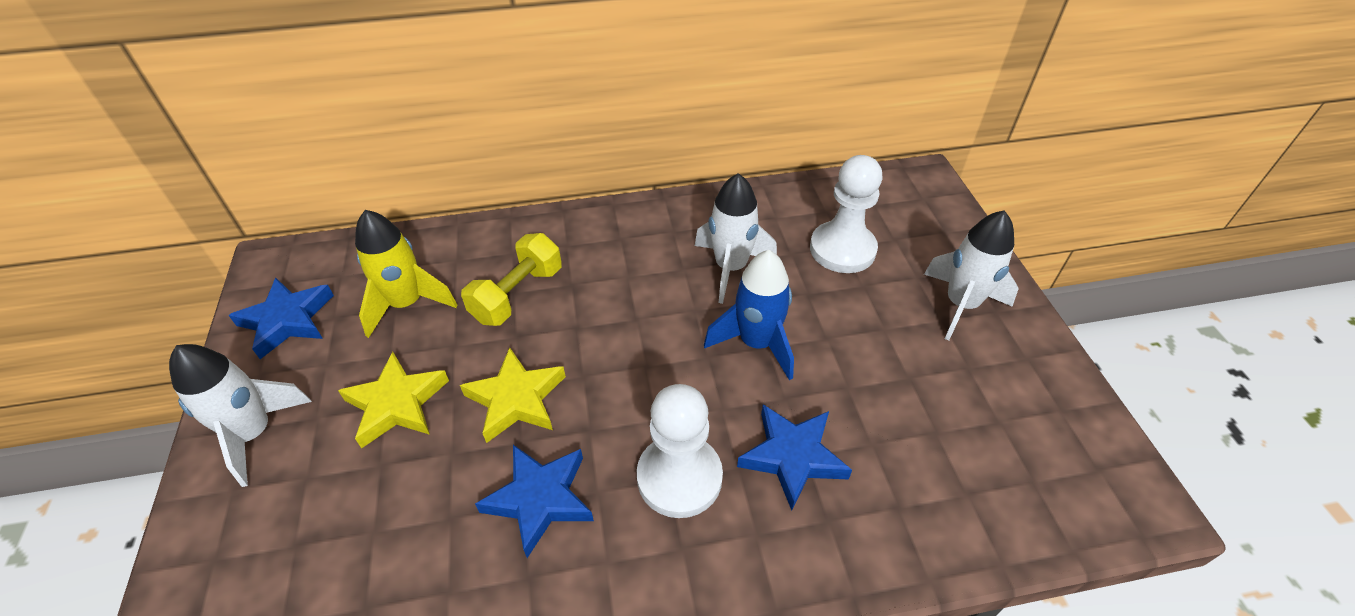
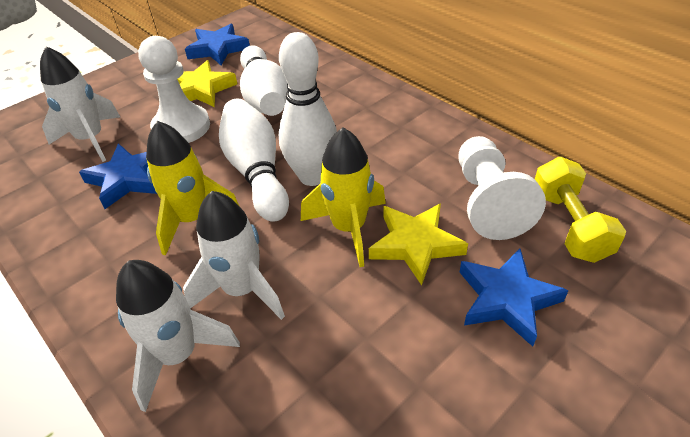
blue rocket: [704,250,794,381] = 1 -> none = 0
white bowling pin: none = 0 -> [219,99,289,221] [240,45,288,116] [279,32,337,186] = 3
yellow rocket: [355,210,457,338] = 1 -> [146,121,240,256] [301,127,386,267] = 2

